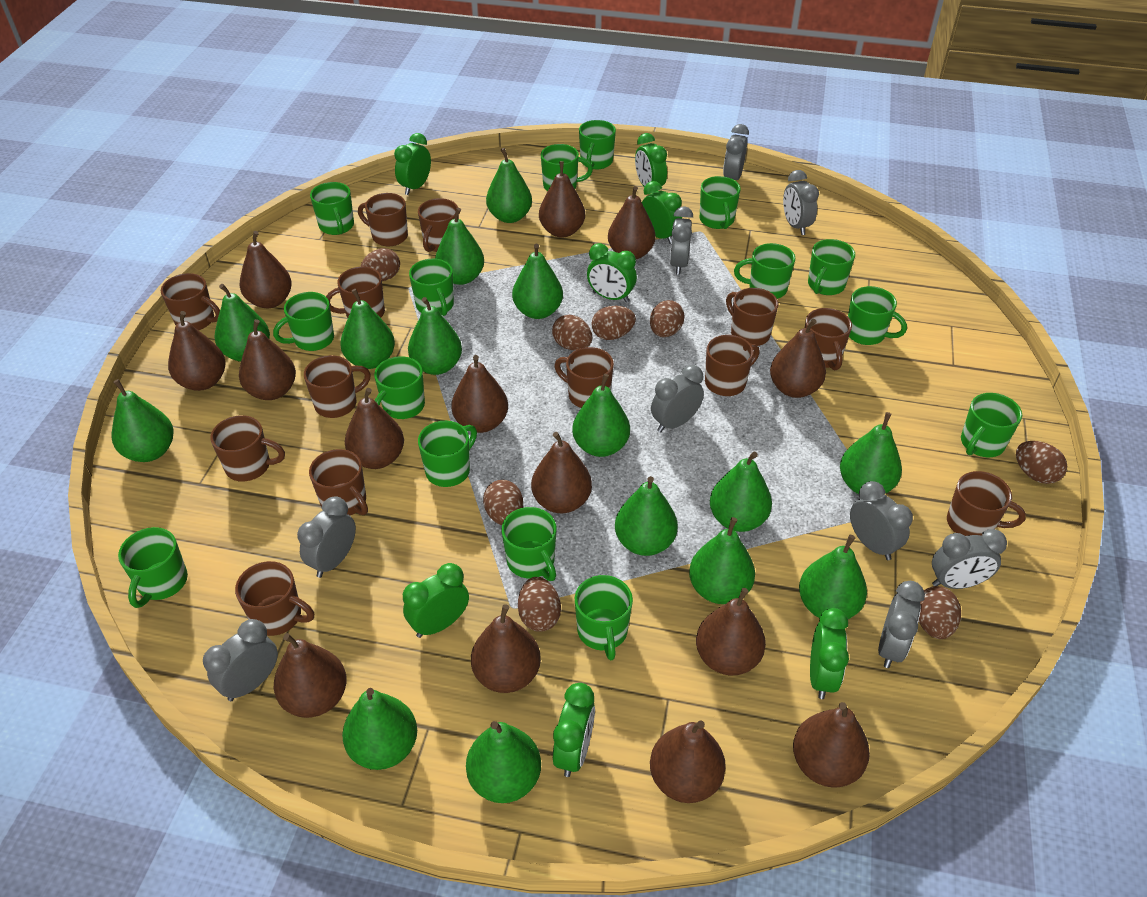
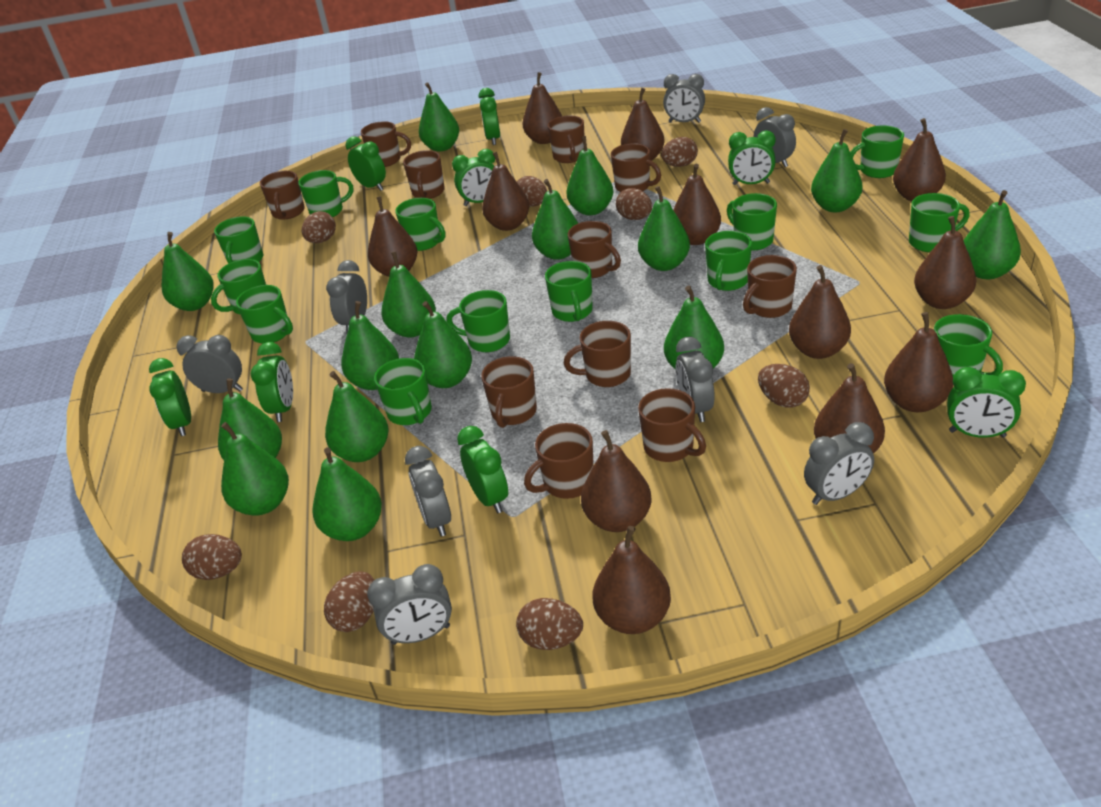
brown mug: [161,273,220,330] [210,415,285,481] [235,561,314,636] [304,355,371,418] [309,449,368,515] [326,267,385,318] [358,193,408,247] [418,198,459,252] [554,347,614,408] [705,335,760,396] [726,288,778,346] [805,308,852,370] [947,471,1026,536] = 13 -> [260,171,305,220] [361,121,411,167] [403,150,445,199] [481,356,537,428] [524,423,594,499] [548,115,584,163] [564,321,631,387] [568,221,621,278] [611,143,661,192] [638,388,706,462] [743,255,797,318] = 11
brown pear: [168,311,226,391] [239,231,292,308] [239,319,296,400] [274,633,347,718] [345,388,404,469] [451,355,508,433] [471,604,541,693] [531,432,592,513] [539,161,585,238] [608,186,656,259] [650,720,726,803] [696,588,766,675] [770,319,826,398] [793,702,870,788] = 14 -> [368,196,417,277] [482,152,529,231] [523,72,562,144] [581,430,652,532] [593,526,671,634] [621,88,665,161] [673,164,721,245] [789,265,851,359] [814,363,885,454] [884,312,953,412] [893,118,946,201] [914,216,976,309] = 12
green clock: [394,133,431,195] [403,563,469,638] [553,683,595,777] [587,243,637,303] [635,133,667,187] [642,181,682,244] [810,608,849,699] = 7 -> [149,358,191,436] [251,342,293,422] [346,136,386,191] [452,149,495,206] [457,426,508,513] [479,88,500,145] [728,130,776,185] [947,367,1026,438] = 8
green mug: [118,527,188,608] [273,292,334,351] [310,182,354,235] [374,356,425,419] [409,259,454,316] [418,421,477,487] [502,507,556,581] [541,144,593,191] [575,575,633,660] [579,120,616,169] [700,176,741,229] [734,243,795,299] [808,239,855,295] [848,286,907,345] [961,393,1022,457] = 15 -> [211,259,266,314] [214,217,263,264] [236,285,293,344] [298,170,353,217] [374,358,432,425] [395,198,445,251] [446,290,510,352] [545,261,593,322] [705,231,752,291] [727,193,777,250] [850,125,904,178] [909,193,970,252] [934,314,1003,377] = 13
grey clock: [203,619,278,701] [297,496,356,578] [651,365,704,432] [670,206,693,275] [723,124,749,180] [783,170,819,235] [850,481,913,560] [878,581,925,668] [932,529,1007,589] = 9 -> [176,335,243,393] [326,260,367,333] [367,564,452,645] [405,446,451,536] [663,74,705,123] [676,337,715,422] [754,107,796,167] [804,422,874,505] = 8

